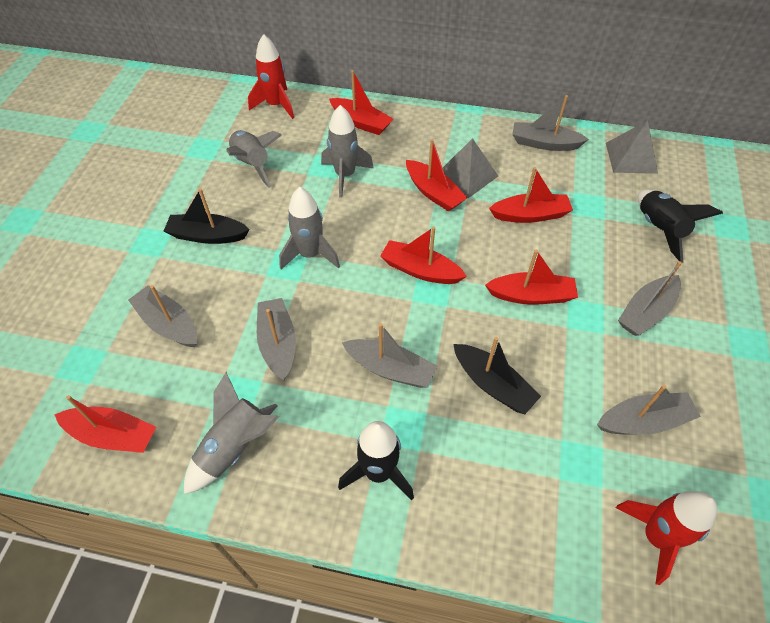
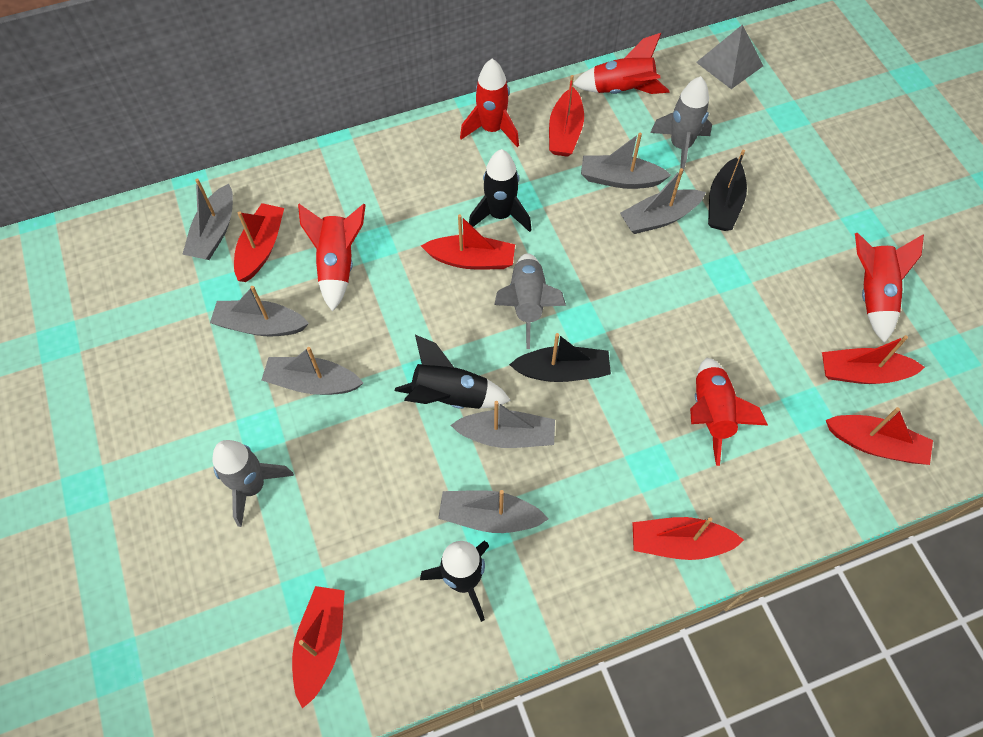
black rocket: [338,421,414,501] [638,190,723,262] = 2 -> [395,335,511,409] [420,541,489,622] [469,149,532,232] = 3
grey boat: [128,285,197,347] [257,298,296,380] [342,323,437,388] [512,95,589,151] [597,385,701,435] [618,261,682,336] = 6 -> [182,178,233,260] [210,286,309,336] [261,347,363,395] [438,490,548,533] [451,401,555,448] [581,132,671,189] [620,168,706,234] = 7
grey pyramid: [443,138,498,198] [606,120,658,174] = 2 -> [696,24,763,89] = 1
grey rocket: [184,372,279,494] [226,130,282,188] [279,187,340,269] [321,105,374,198] = 4 -> [213,440,294,527] [494,253,566,349] [650,76,712,174] = 3
red boat: [54,395,156,453] [329,70,393,135] [380,226,467,284] [406,139,468,212] [485,250,578,304] [489,167,573,223] = 6 -> [234,203,284,282] [292,586,345,709] [421,214,515,269] [549,75,584,157] [632,517,744,560] [822,335,925,384] [826,407,933,465] = 7
red rocket: [248,34,294,119] [616,491,717,585] = 2 -> [298,204,366,312] [460,59,519,147] [573,33,669,94] [690,358,768,466] [855,233,924,343] = 5

